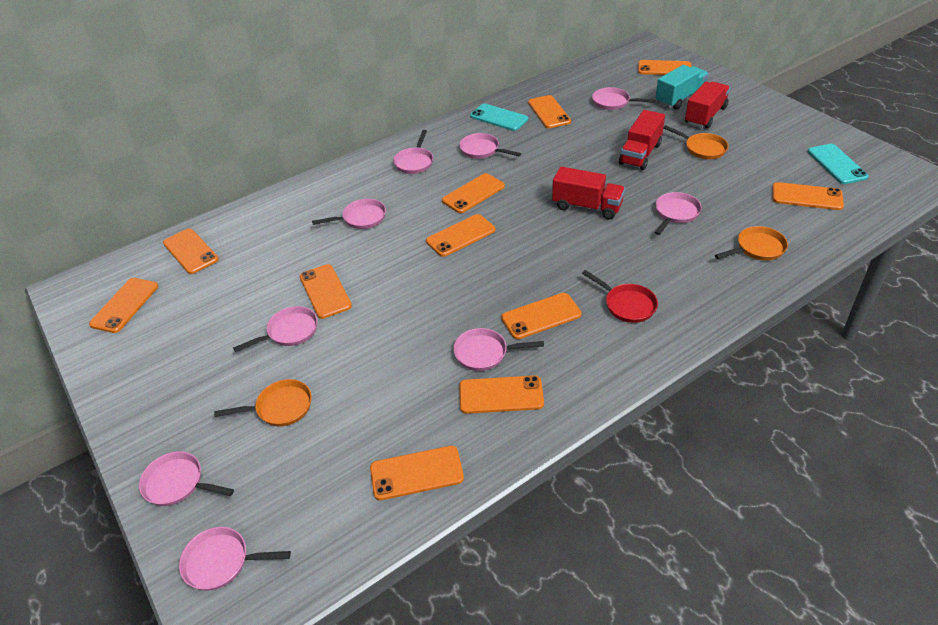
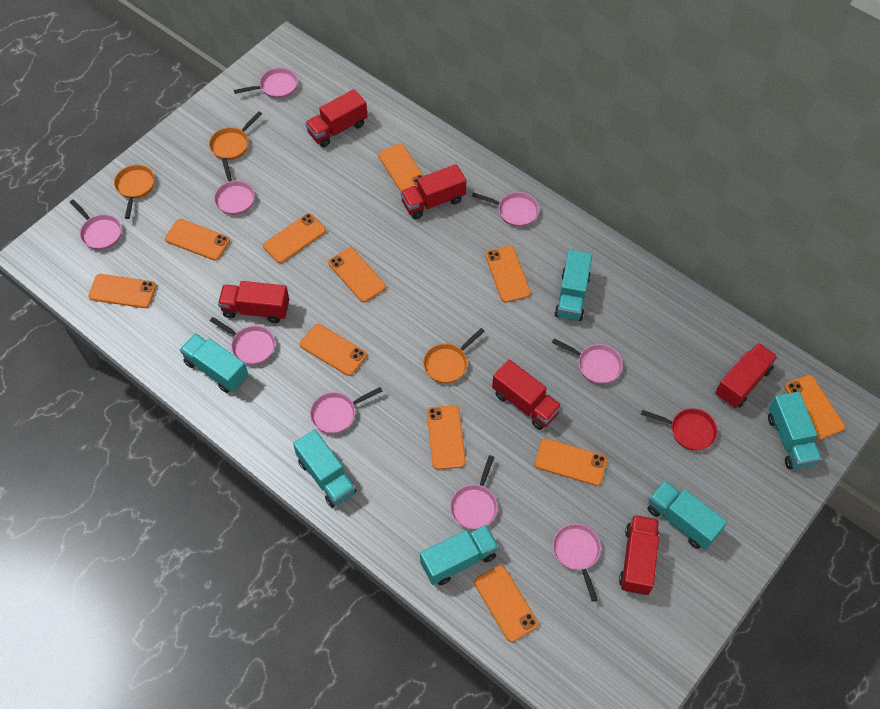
red truck: [552,166,625,219] [619,110,665,170] [685,81,730,128] = 3 -> [218,281,289,323] [305,89,368,147] [400,164,466,219] [492,360,562,430] [619,515,659,595] [715,343,778,408] = 6
turquoise phone: [470,104,528,131] [808,144,869,184] = 2 -> none = 0
turquoise truck: [655,65,709,110] = 1 -> [180,333,248,393] [293,429,356,508] [420,525,499,585] [555,250,592,321] [648,480,727,550] [768,392,822,469] = 6

